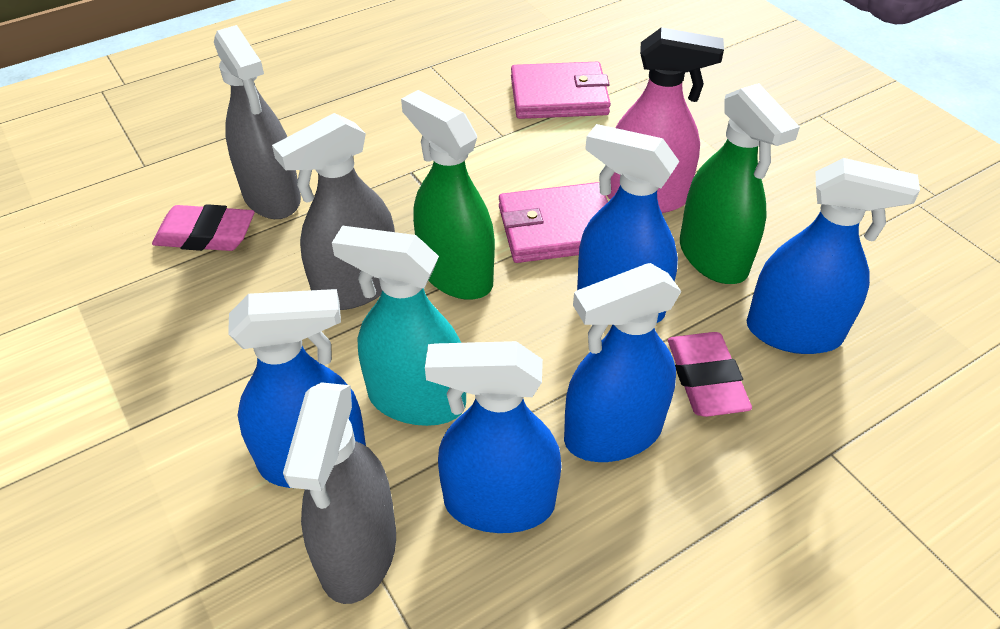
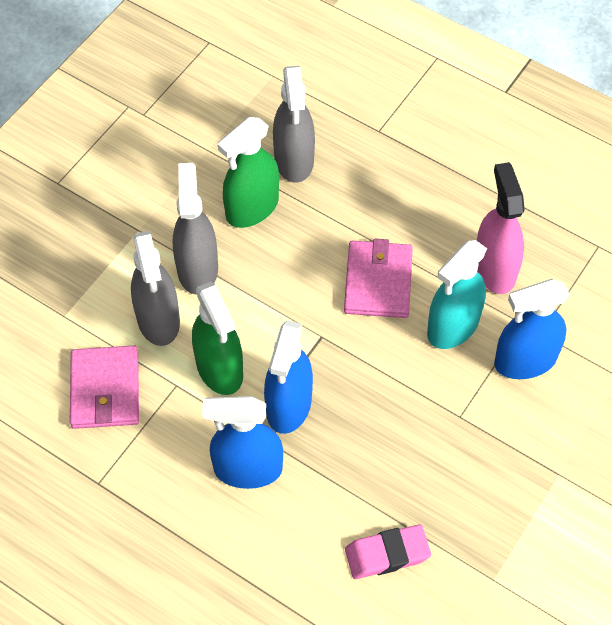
blue spray bottle: [228,289,366,488] [425,341,561,533] [564,263,681,462] [577,124,679,323] [746,158,920,354] = 5 -> [202,396,283,489] [264,320,313,434] [494,279,570,379] = 3
pink eraser: [152,204,255,251] [668,332,752,417] = 2 -> [345,524,431,579] = 1

